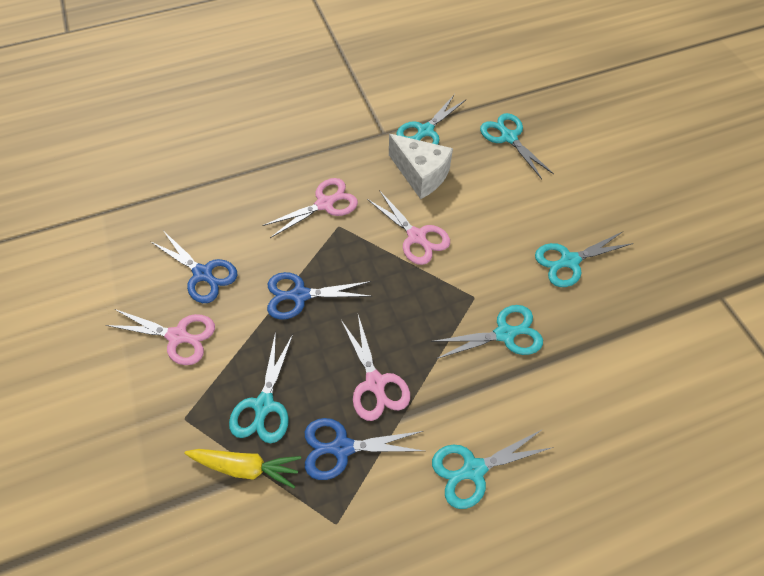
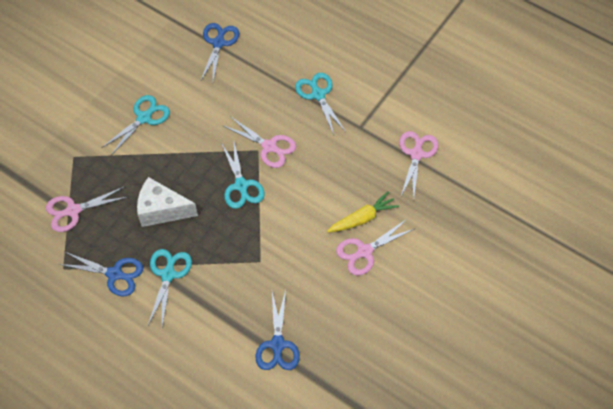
turquoise scissors: [229,331,293,443] [396,94,466,145] [431,305,543,359] [432,429,554,509] [480,113,554,179] [535,232,634,287] = 6 -> [101,95,170,155] [148,249,192,326] [221,142,265,209] [295,73,346,135] = 4

